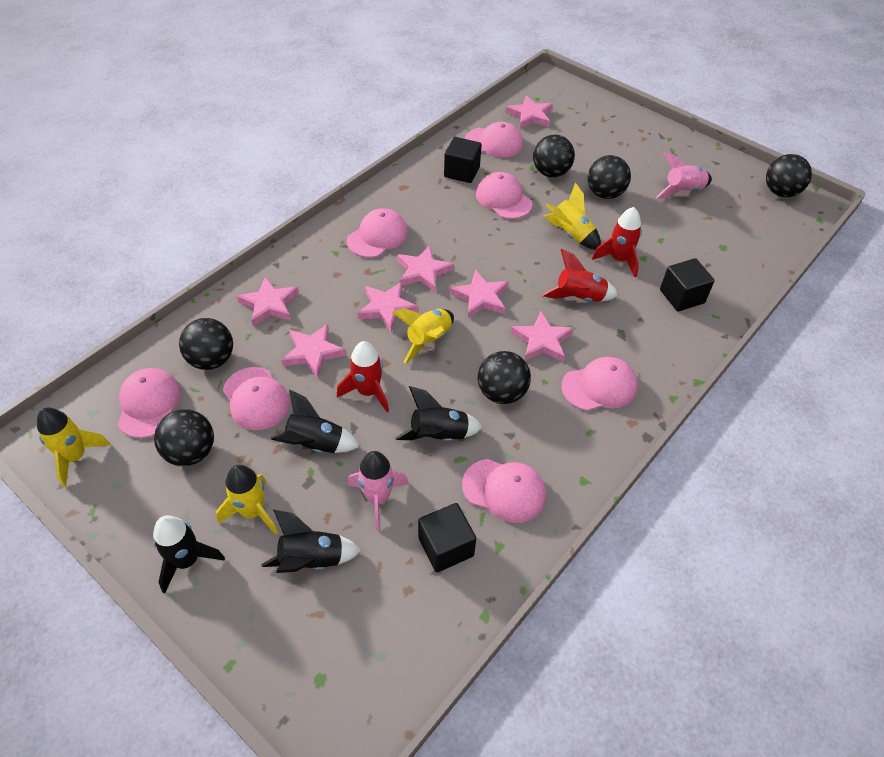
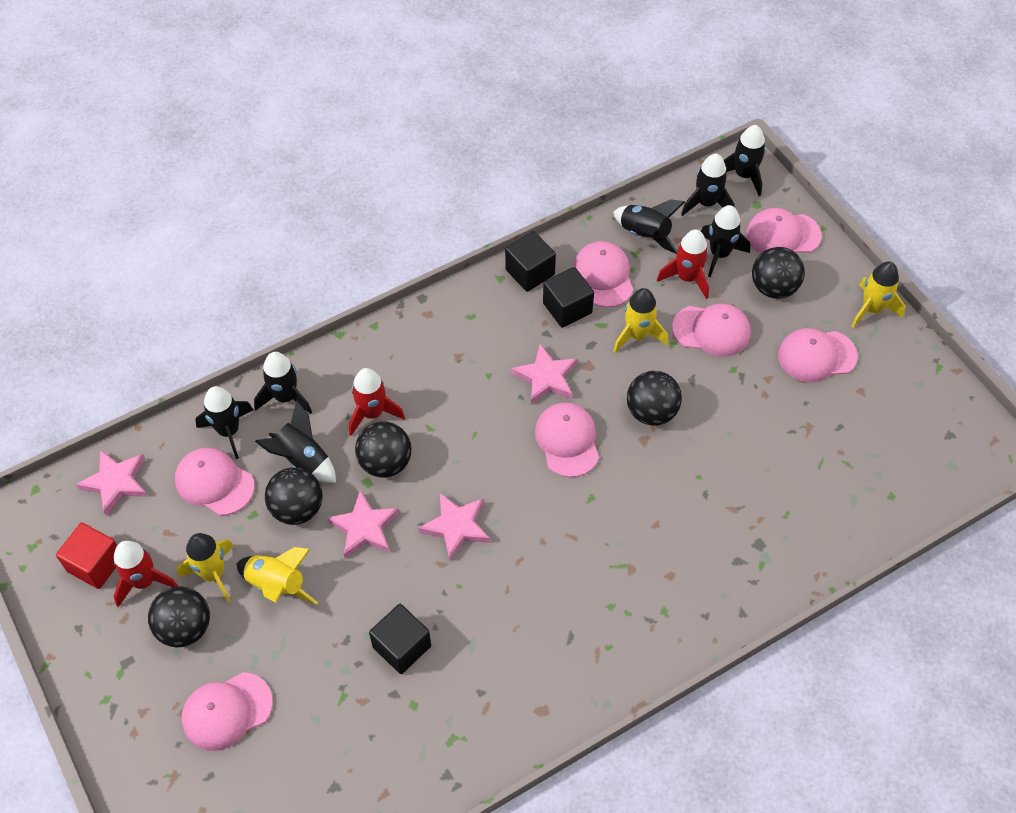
black ball: [154,409,214,466] [179,318,233,370] [478,351,531,404] [533,135,575,177] [588,155,631,199] [766,154,812,197] = 6 -> [148,586,210,648] [265,467,323,525] [355,421,412,478] [627,371,682,426] [752,247,805,299] = 5
black rocket: [153,515,225,593] [262,510,362,573] [271,389,360,453] [395,386,483,441] = 4 -> [195,386,253,459] [254,352,312,414] [255,400,336,483] [613,199,685,254] [681,153,735,216] [701,205,750,277] [724,125,766,196] = 7
pink rocket: [348,451,409,531] [656,152,712,198] = 2 -> none = 0
pink star: [237,276,299,326] [281,324,346,378] [357,282,418,332] [397,245,454,292] [450,270,509,318] [505,95,553,129] [511,311,574,362] = 7 -> [76,450,148,516] [327,490,399,558] [418,493,490,560] [511,344,578,405] = 4
red cube: none = 0 -> [56,523,117,589] = 1

